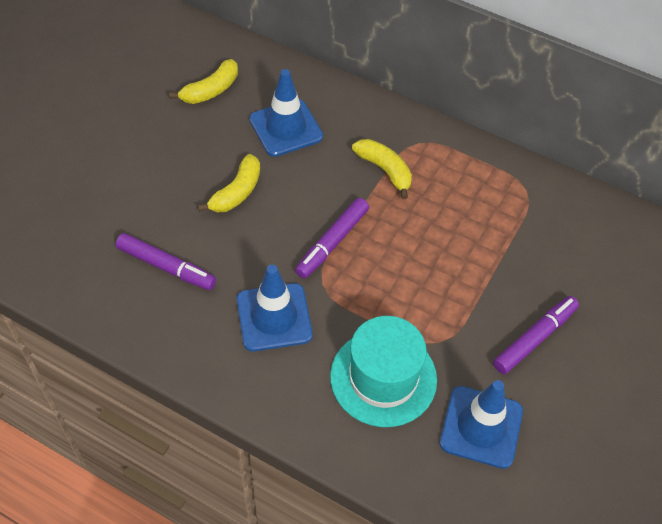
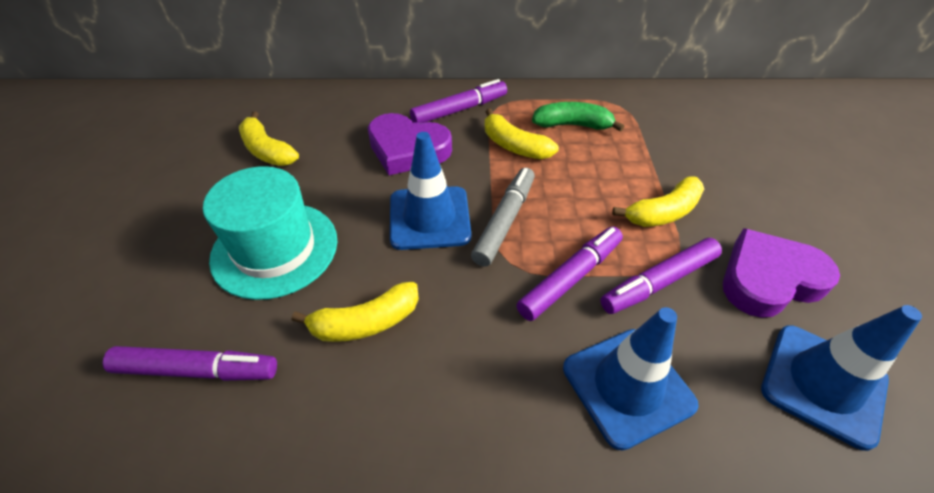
green banana: none = 0 -> [532,102,624,132] = 1
grey marker: none = 0 -> [471,168,535,267] = 1
purple heart: none = 0 -> [368,113,452,175] [723,228,840,318] = 2
purple marker: [116,233,216,290] [295,198,369,279] [493,296,579,374] = 3 -> [103,346,277,381] [410,79,507,123] [516,227,623,321] [600,238,722,314] = 4
yellow banana: [169,59,238,104] [198,154,260,212] [352,139,412,199] = 3 -> [239,112,299,166] [292,282,419,342] [485,109,559,159] [612,176,704,227] = 4

